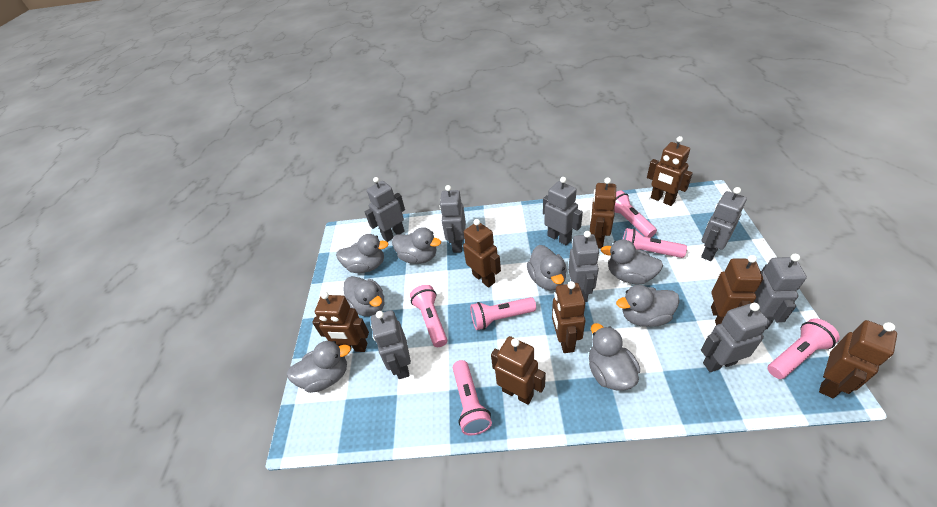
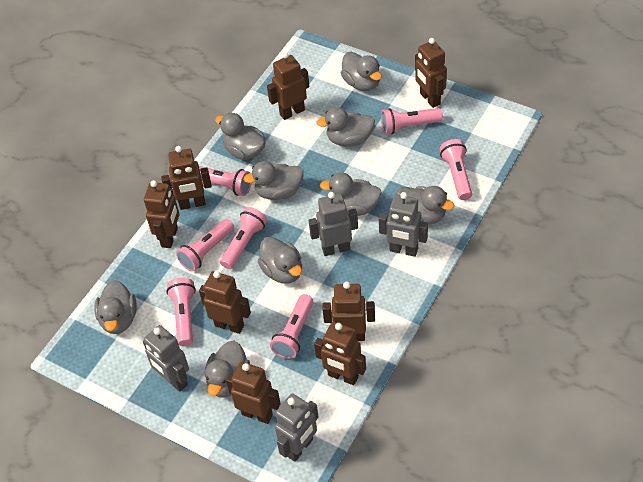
grey duck: [287,341,351,393] [336,234,389,273] [343,276,384,316] [392,227,441,264] [527,245,567,291] [589,323,640,391] [601,239,663,284] [616,285,680,327] = 8 -> [94,280,137,334] [205,340,250,397] [215,113,266,160] [244,161,304,200] [258,236,302,284] [316,107,375,147] [320,172,382,216] [341,52,382,91] [396,186,454,224] = 9
grey robot: [365,177,405,242] [371,310,411,379] [440,185,466,253] [543,177,583,245] [568,231,600,302] [701,187,747,261] [701,303,770,372] [754,254,807,329] = 8 -> [143,325,189,392] [275,393,318,462] [309,192,358,256] [379,192,428,257] = 4
pink flashlight: [410,285,447,347] [453,360,492,435] [470,297,536,330] [614,190,657,238] [623,228,687,258] [768,318,840,379] = 6 -> [166,278,196,346] [176,219,234,272] [199,166,252,196] [220,207,267,269] [270,294,313,359] [381,108,443,134] [440,139,472,200] = 7

